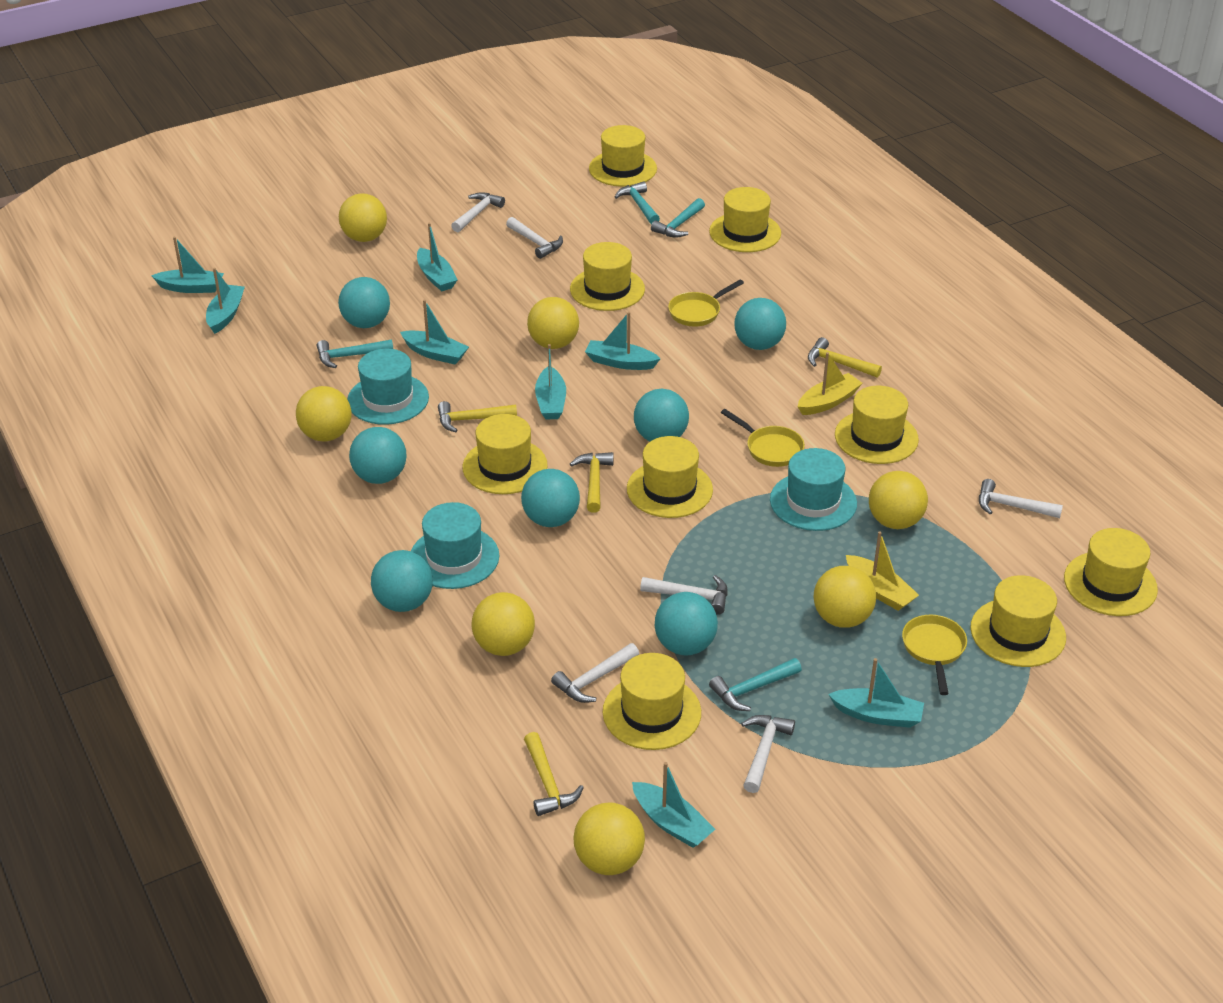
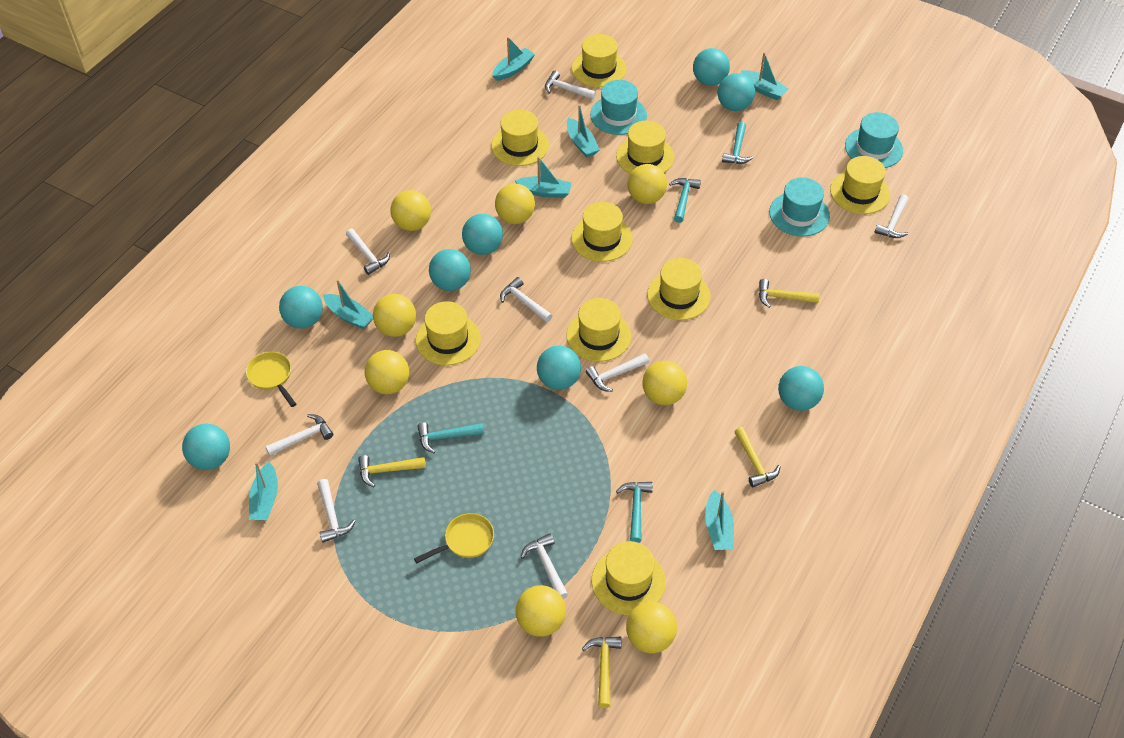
turquoise ball: [338,277,390,328] [349,427,407,484] [371,550,433,612] [521,469,580,527] [634,389,689,441] [655,592,718,655] [734,298,786,350] = 7 -> [182,424,230,470] [279,286,323,329] [429,249,471,291] [462,214,503,255] [537,345,581,390] [693,48,730,86] [718,73,755,111] [778,366,824,411] = 8
turquoise boat: [151,237,224,293] [206,268,245,334] [400,300,469,364] [417,223,458,291] [535,344,566,420] [585,312,661,370] [632,762,715,848] [828,658,924,728] = 8 -> [249,462,278,520] [323,280,373,329] [492,37,535,81] [515,156,572,198] [567,105,600,157] [705,490,734,550] [741,52,789,100] = 7
white hammer: [451,192,505,232] [506,217,563,259] [551,643,639,703] [640,575,727,615] [741,715,795,793] [979,479,1063,518] = 6 -> [265,414,333,456] [317,479,356,543] [346,229,390,275] [500,277,553,323] [521,533,568,599] [545,71,596,100] [586,353,649,392] [875,194,909,238] = 8
yellow ball: [296,386,352,441] [339,193,387,242] [472,592,535,656] [527,297,579,349] [573,803,645,875] [814,566,876,628] [869,471,928,529] = 7 -> [365,350,409,394] [373,294,416,337] [391,190,431,231] [495,184,535,224] [516,585,566,637] [626,602,677,653] [628,164,667,204] [642,361,687,405] = 8
yellow boat: [798,352,862,415] [846,531,919,611] = 2 -> none = 0
yellow pan: [668,280,744,327] [721,409,805,467] [902,615,967,695] = 3 -> [246,352,296,407] [414,513,494,563] = 2

